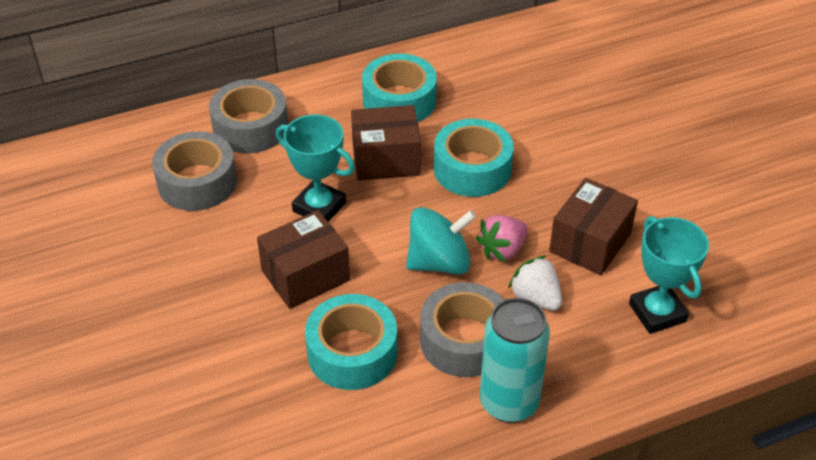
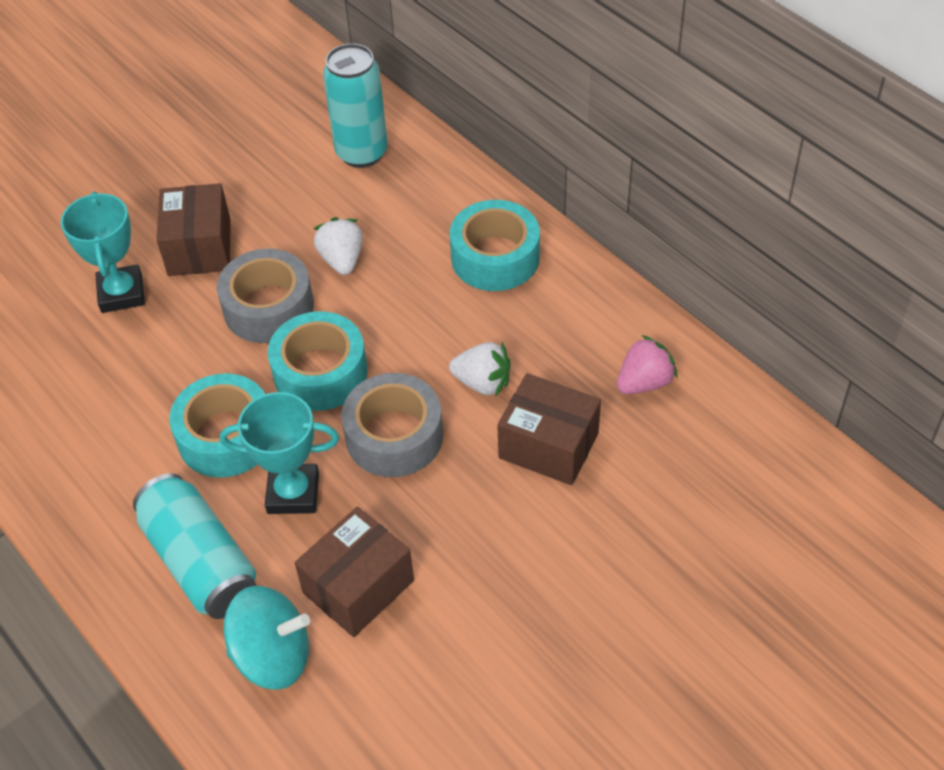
grey tape: [152,131,237,211] [209,79,288,154] [420,282,504,377] = 3 -> [217,249,314,343] [341,373,443,477] = 2
turquoise can: [480,298,550,423] = 1 -> [133,473,256,619] [323,43,388,168] = 2
white strawberry: [508,255,562,311] = 1 -> [313,217,363,275] [449,342,511,397] = 2

